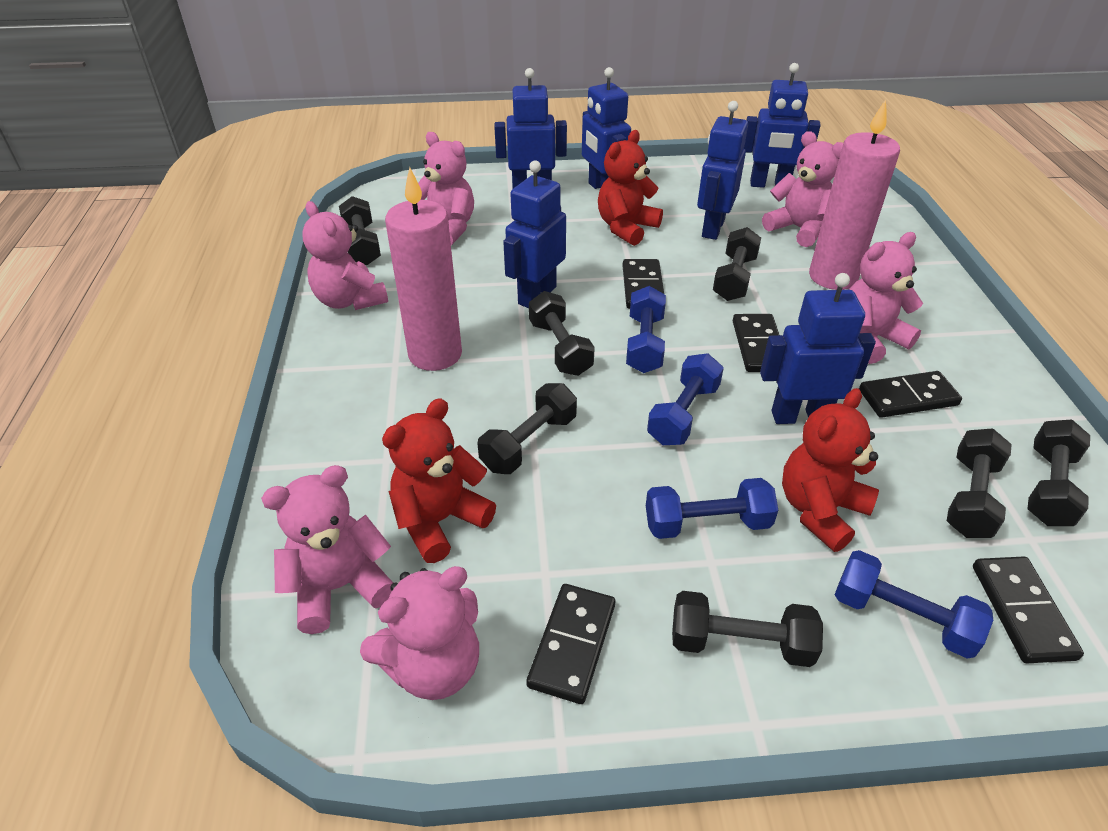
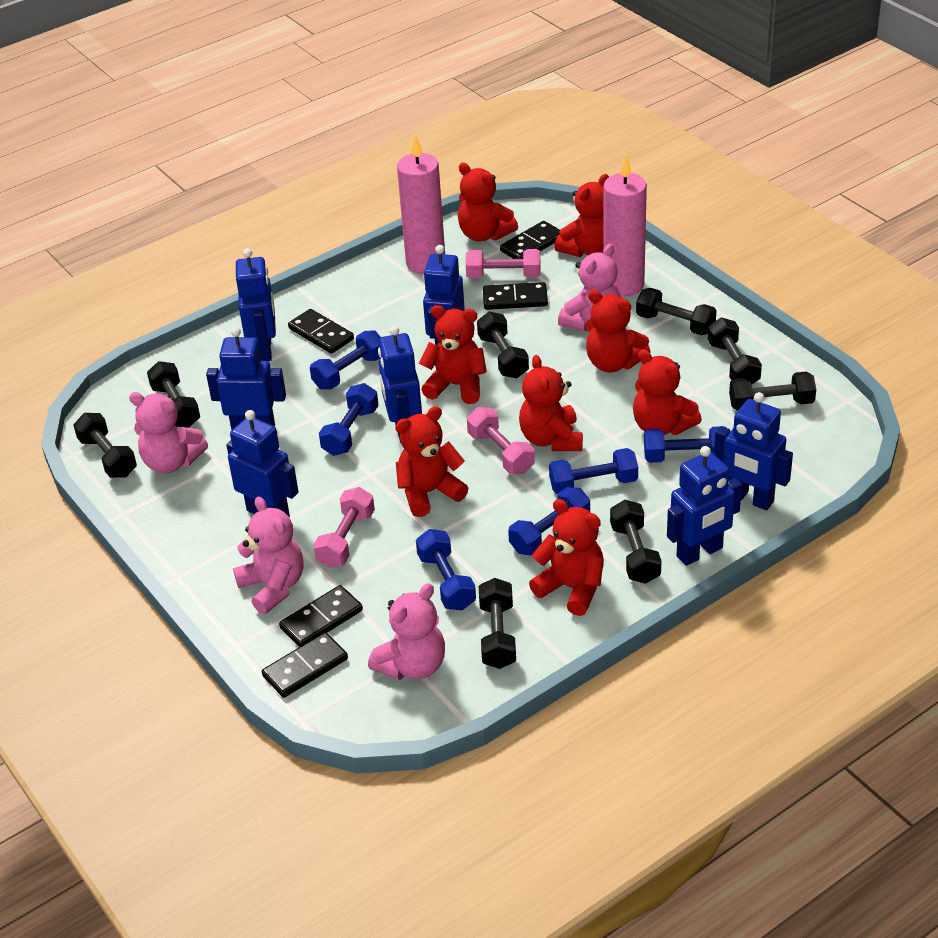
black dumbbell: [339,196,381,265] [477,383,577,474] [529,291,595,376] [672,591,823,667] [713,227,761,301] [947,429,1012,538] [1028,420,1090,526] = 7 -> [73,413,137,478] [147,361,200,428] [477,312,529,378] [479,578,516,669] [610,500,661,584] [636,288,716,335] [708,318,762,385] [729,372,816,411] = 8
blue dumbbell: [626,286,666,373] [646,478,778,539] [647,353,724,445] [835,550,993,659] = 4 -> [310,330,380,390] [319,383,379,456] [416,529,476,610] [508,487,590,556] [549,448,638,494] [644,426,726,463] = 6
blue robot: [494,68,567,188] [503,160,566,308] [582,67,631,189] [697,101,748,240] [744,63,821,188] [760,273,876,424] = 6 -> [206,327,286,430] [226,410,298,517] [236,248,276,361] [378,326,422,443] [423,245,465,345] [667,446,742,566] [714,392,793,510] = 7
pink dumbbell: none = 0 -> [313,487,375,568] [466,249,540,278] [467,407,535,474] = 3
pink teddy bear: [261,465,393,634] [302,201,388,310] [360,566,479,700] [418,132,474,245] [762,131,843,247] [849,232,923,364] = 6 -> [129,392,208,474] [233,497,304,614] [368,583,445,680] [558,243,621,331] = 4
red teddy bear: [382,398,496,563] [598,130,663,246] [782,388,879,552] = 3 -> [395,406,469,517] [419,305,487,404] [458,163,518,242] [519,355,583,451] [529,499,604,616] [554,174,609,257] [586,290,650,372] [633,349,702,435] = 8

